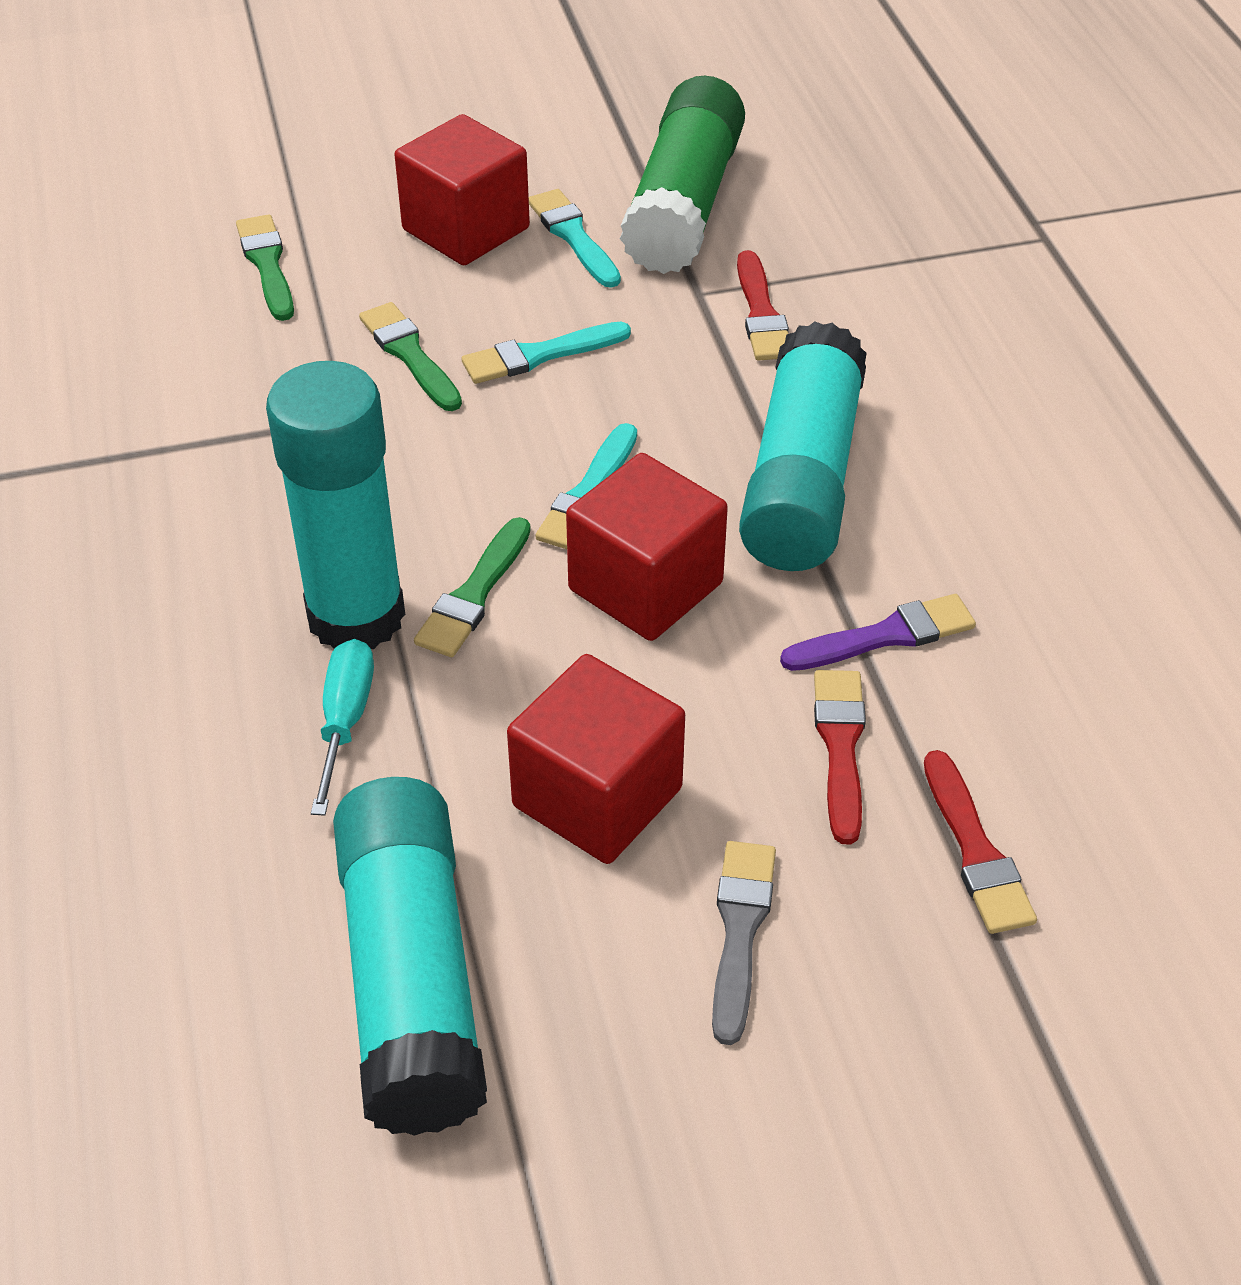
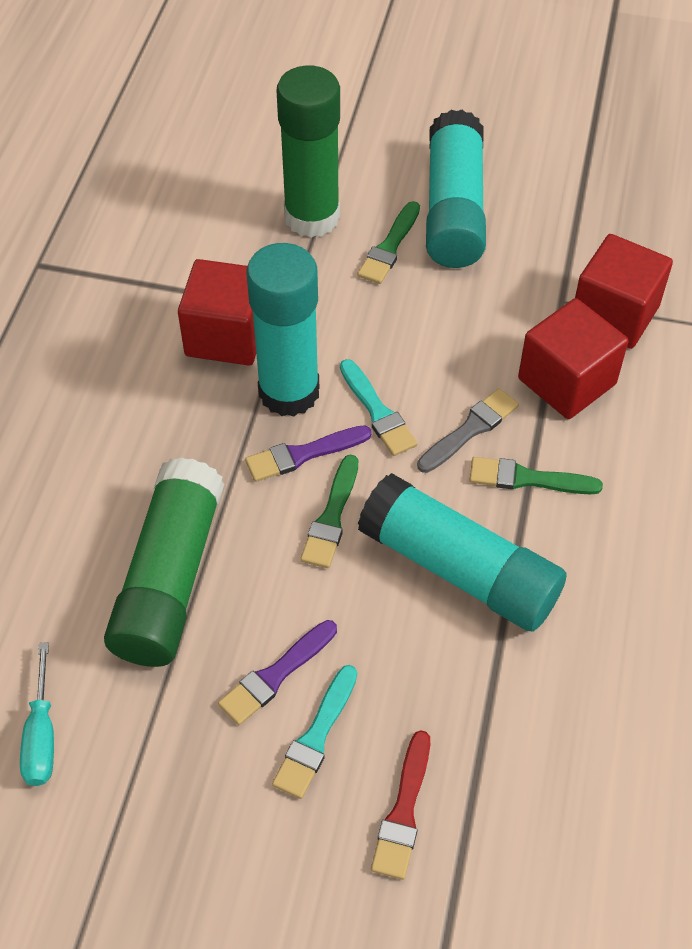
green glue stick: [620,76,745,274] = 1 -> [104,457,224,667] [276,65,340,238] = 2
purple brush: [780,594,976,671] = 1 -> [218,620,337,725] [245,425,372,482] = 2
red brush: [737,250,789,361] [814,670,866,844] [924,750,1037,934] = 3 -> [371,730,430,880] = 1
turquoise brush: [462,322,631,384] [529,189,621,288] [535,423,637,549] = 3 -> [272,665,357,799] [340,359,417,456] = 2

